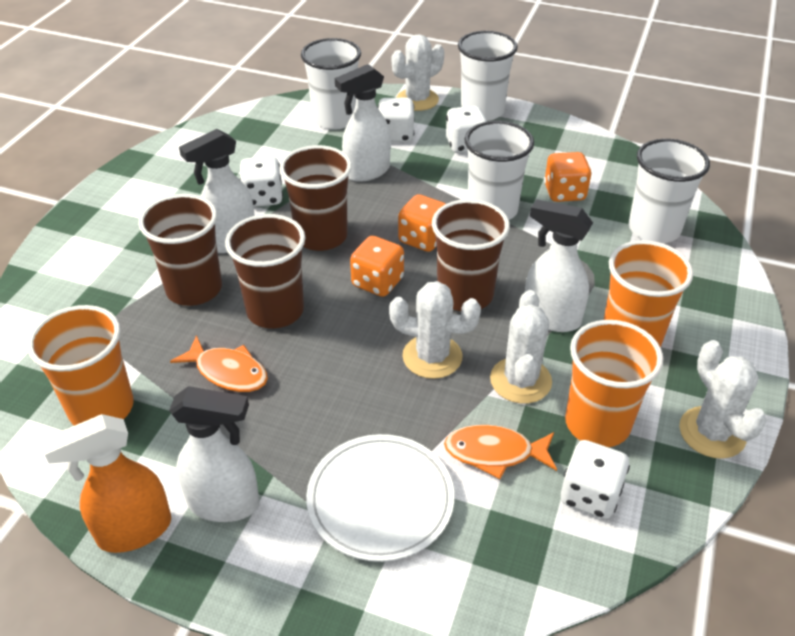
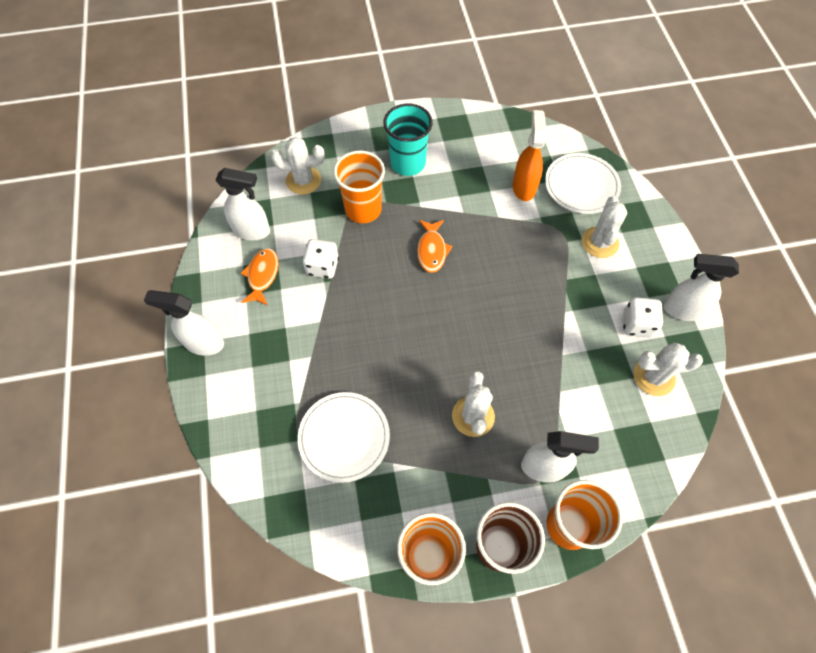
brown cup: [138,194,222,306] [225,214,305,329] [279,145,352,251] [432,199,510,311] = 4 -> [476,502,545,574] = 1
orange dice: [350,236,404,297] [398,194,446,252] [544,152,592,202] = 3 -> none = 0
turquoise cup: none = 0 -> [383,104,433,176] = 1
white cup: [301,38,361,130] [458,31,518,121] [464,121,534,220] [629,139,710,243] = 4 -> none = 0
white dice: [240,156,283,207] [378,98,414,142] [446,106,487,153] [561,440,630,519] = 4 -> [302,239,339,279] [623,297,663,337] = 2
white plate: [306,434,454,562] = 1 -> [298,392,390,483] [545,153,621,214] = 2

